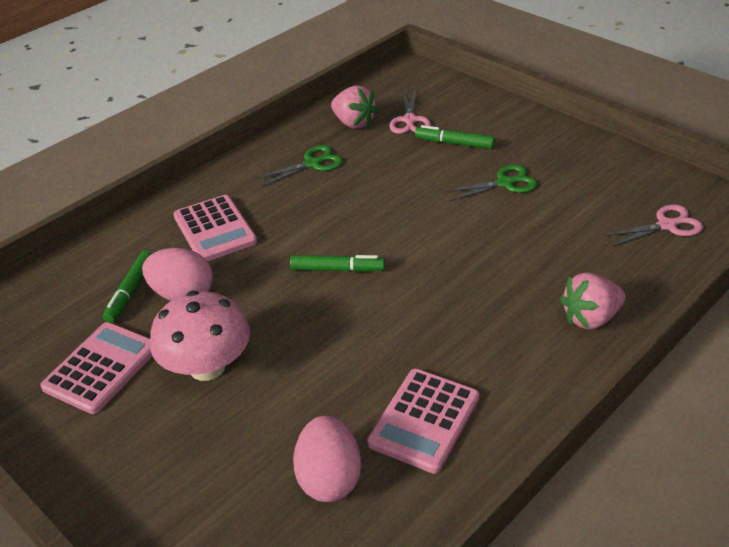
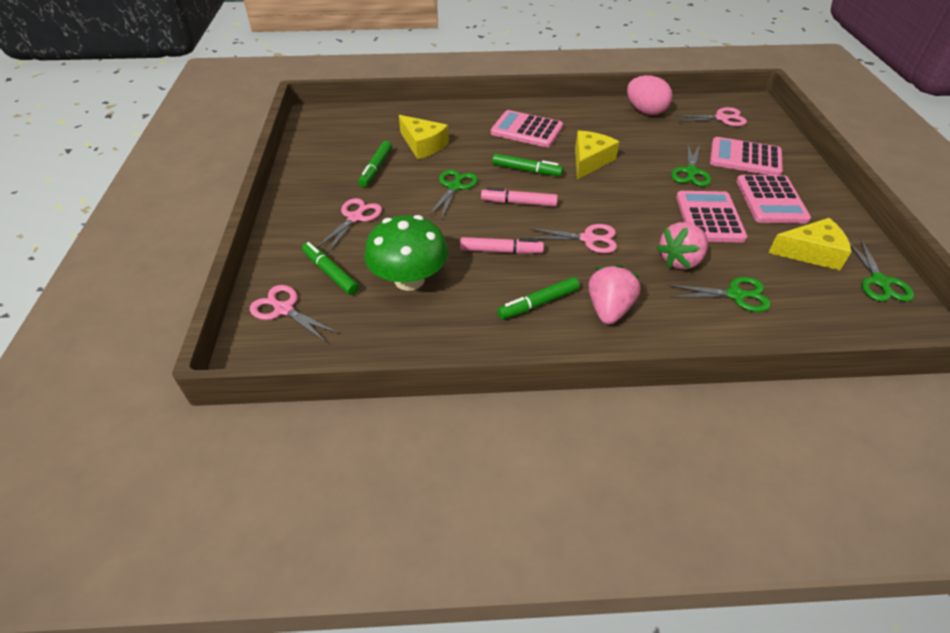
green marker: [103,250,152,323] [290,255,385,272] [415,125,495,149] = 3 -> [302,242,359,295] [358,141,392,187] [492,153,563,176] [497,277,580,320] = 4
green mushroom: none = 0 -> [364,215,448,291] = 1
green scissors: [255,145,343,187] [444,165,537,201] = 2 -> [429,169,478,220] [668,277,771,312] [671,144,711,186] [849,238,914,302] = 4
pink calculator: [40,322,152,414] [173,195,257,261] [367,369,479,474] = 3 -> [491,110,563,148] [676,191,747,243] [710,137,783,175] [736,175,811,223] = 4
pink egg: [142,248,213,301] [293,416,361,502] = 2 -> [627,75,672,115] = 1
pink marker: none = 0 -> [460,237,544,254] [481,187,558,206] = 2
pink mushroom: [150,291,250,381] = 1 -> none = 0
pink scissors: [389,89,431,134] [604,205,703,247] = 2 -> [250,285,339,343] [317,198,382,254] [528,224,617,253] [674,107,747,126] = 4
yellow cheese: none = 0 -> [399,115,449,159] [575,131,619,180] [768,218,851,270] = 3

